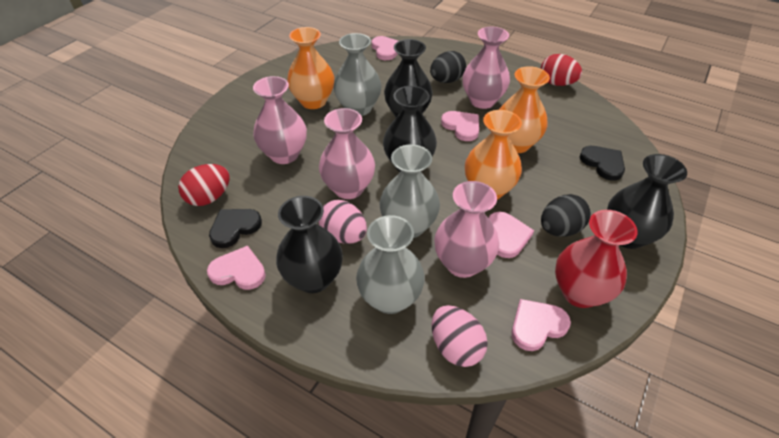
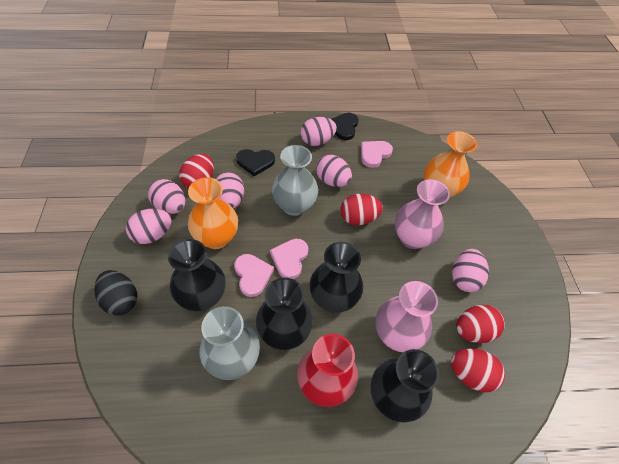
black egg: [430,51,466,83] [541,194,591,237] = 2 -> [94,270,137,316] = 1
grey vase: [334,33,381,116] [356,215,425,314] [379,144,440,238] = 3 -> [199,306,260,380] [272,145,318,216] = 2
orange vase: [287,27,334,109] [465,110,522,200] [499,66,550,153] = 3 -> [188,177,238,249] [424,131,477,198] = 2
pink egg: [318,200,367,244] [431,305,488,367] = 2 -> [126,209,172,244] [148,179,185,214] [216,172,244,208] [301,117,337,146] [316,155,352,187] [452,249,489,292] = 6
pink heart: [207,245,266,290] [372,36,398,60] [441,111,479,141] [488,212,534,258] [512,299,571,351] = 5 -> [234,254,274,297] [270,239,308,279] [361,141,393,168] = 3
pink vase: [253,76,307,164] [319,108,375,199] [434,181,499,278] [463,27,510,109] = 4 -> [375,281,438,352] [395,179,450,249] = 2
red egg: [178,164,230,206] [541,54,582,86] = 2 -> [179,154,214,189] [341,194,383,225] [451,349,505,392] [456,305,505,343] = 4

